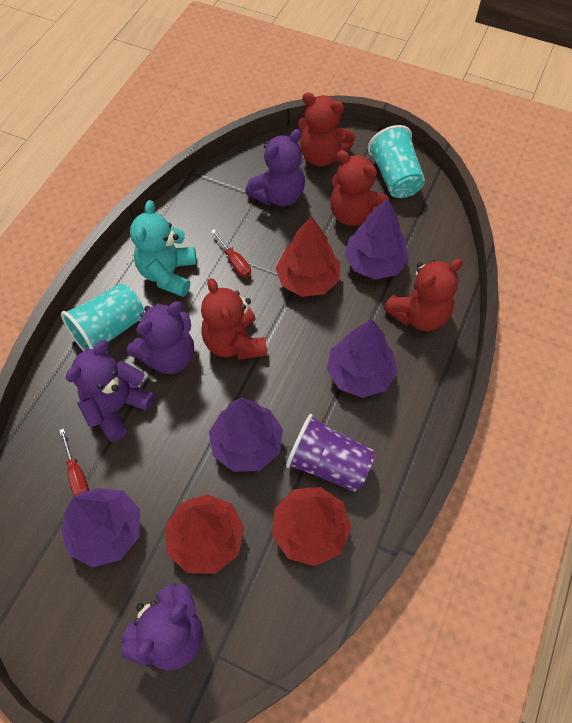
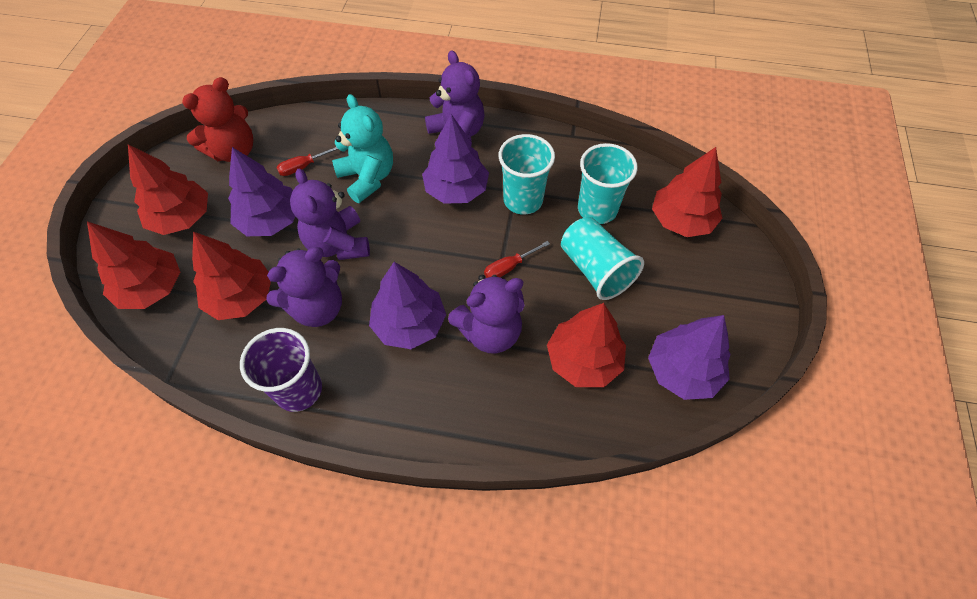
red teddy bear: [201,278,267,360] [298,92,355,167] [330,150,389,226] [384,258,463,331] = 4 -> [182,77,253,162] = 1
red tree: [165,494,244,574] [272,487,352,566] [276,216,340,297] = 3 -> [87,221,180,309] [128,144,208,235] [192,232,271,320] [547,303,626,387] [652,147,723,237] = 5
turquoise cup: [61,284,144,351] [368,125,425,198] = 2 -> [499,134,555,215] [561,217,644,300] [578,143,638,224] = 3

